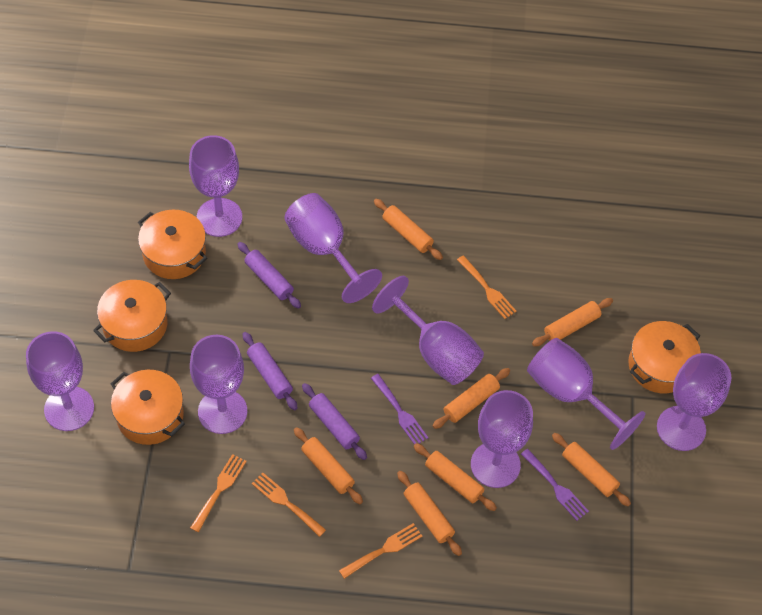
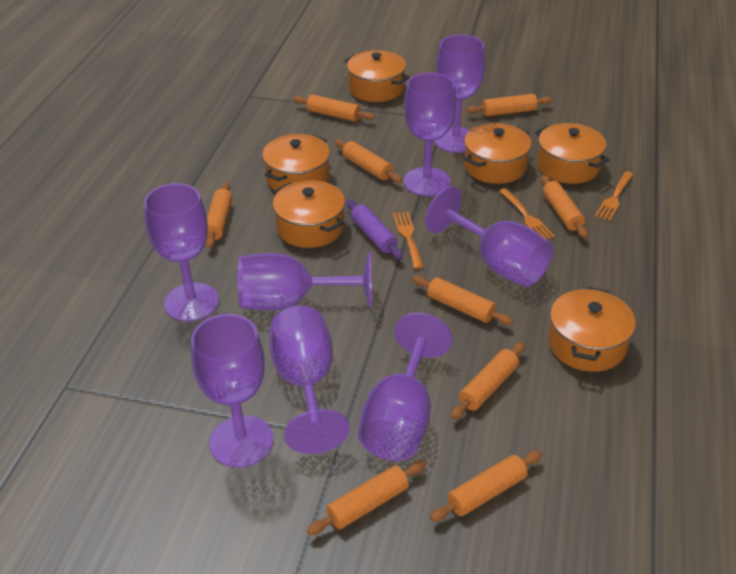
orange fork: [190,454,247,532] [252,473,326,537] [339,523,422,579] [457,255,517,319] = 4 -> [393,212,424,269] [499,188,555,240] [595,171,634,221] = 3
orange pot: [93,280,171,352] [111,370,185,445] [138,210,207,279] [628,321,701,393] = 4 -> [262,134,330,191] [273,180,345,248] [344,50,410,102] [464,123,532,184] [535,123,609,184] [548,287,636,372] = 6
orange rolling pin: [294,427,363,504] [374,199,443,260] [397,471,462,556] [413,443,497,511] [433,368,510,429] [532,298,613,346] [552,433,631,507] = 7 -> [206,182,233,248] [293,94,375,122] [307,461,426,535] [335,139,402,183] [412,276,513,325] [430,451,543,522] [451,342,525,419] [467,94,552,117] [541,175,588,238] = 9
purple fork: [371,374,428,445] [521,449,589,521] = 2 -> none = 0
purple rolling pin: [237,242,301,309] [243,332,297,410] [302,383,367,460] = 3 -> [347,199,403,260] = 1

